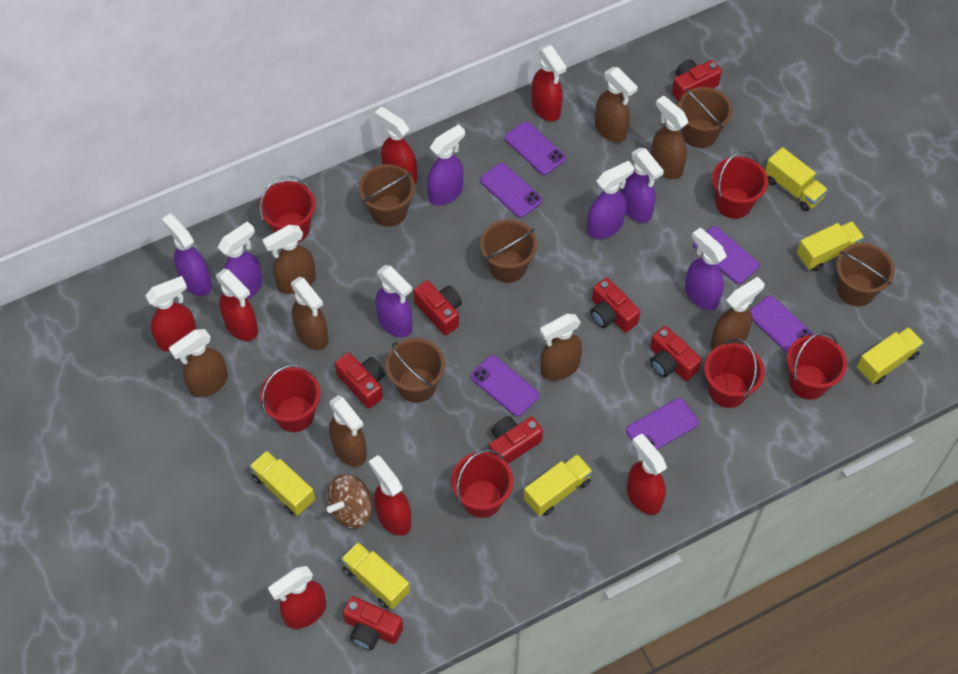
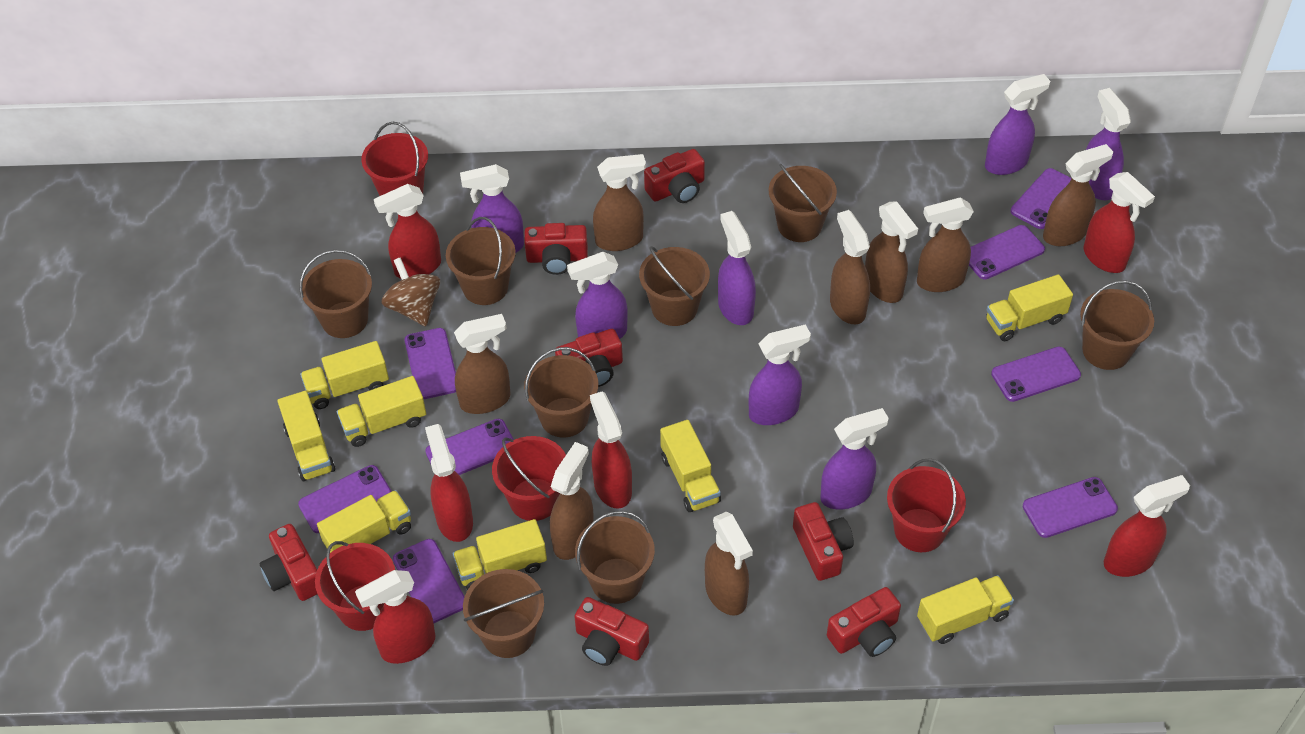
brown bucket: [359,164,415,227] [385,338,445,403] [480,220,537,283] [678,87,732,148] [836,243,895,306] = 5 -> [299,250,372,338] [446,217,516,305] [463,569,544,658] [524,347,598,438] [575,511,655,604] [639,246,710,326] [769,164,837,242] [1080,280,1154,370] = 8
purple phone: [471,355,539,417] [480,163,542,218] [505,121,566,175] [626,398,699,449] [693,226,759,284] [750,296,814,354] = 6 -> [298,465,391,533] [393,539,465,623] [404,328,456,399] [425,419,514,475] [969,225,1045,280] [991,347,1081,402] [1011,168,1071,229] [1023,477,1118,538] = 8
red bucket: [259,176,315,242] [260,364,320,432] [451,449,513,518] [704,339,765,408] [712,150,768,219] [787,331,847,400] = 6 -> [315,541,395,631] [361,122,428,196] [492,436,566,521] [887,458,966,552] = 4
red spray bottle: [145,276,197,351] [216,269,258,341] [268,566,326,629] [369,455,411,536] [375,107,417,184] [532,45,567,121] [627,434,667,515] = 7 -> [355,570,435,664] [374,184,441,278] [425,424,473,542] [590,391,632,509] [1084,172,1155,273] [1104,475,1190,577] = 6
yellow truck: [249,451,315,516] [341,542,410,610] [524,454,593,516] [765,147,828,211] [797,221,864,271] [857,327,924,384] = 6 -> [277,391,335,481] [300,341,389,409] [317,490,411,553] [337,376,426,447] [453,519,547,590] [660,420,721,512] [917,575,1014,644] [986,274,1073,341] = 8

